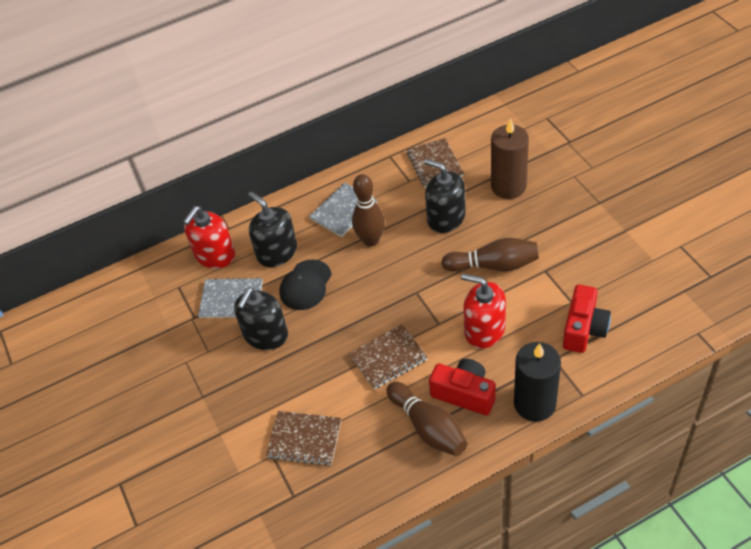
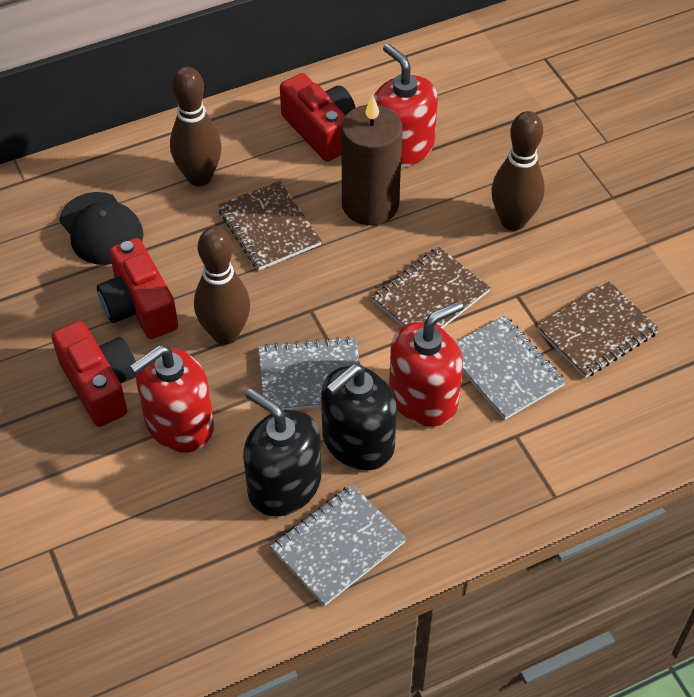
black candle: [514,342,561,422] = 1 -> none = 0
black soap dispenser: [234,287,288,350] [248,192,297,267] [424,159,466,233] = 3 -> [243,388,321,516] [321,364,397,471] = 2
grey notebook: [198,277,263,318] [309,183,377,237] = 2 -> [258,336,360,413] [270,485,406,606] [456,315,566,420] = 3
red camera: [429,359,496,415] [563,285,611,353] = 2 -> [52,321,136,427] [97,238,178,339] [280,73,356,162] = 3
red soap dispenser: [183,206,235,269] [461,273,506,348] = 2 -> [130,345,214,453] [374,43,438,168] [389,301,463,427] = 3

